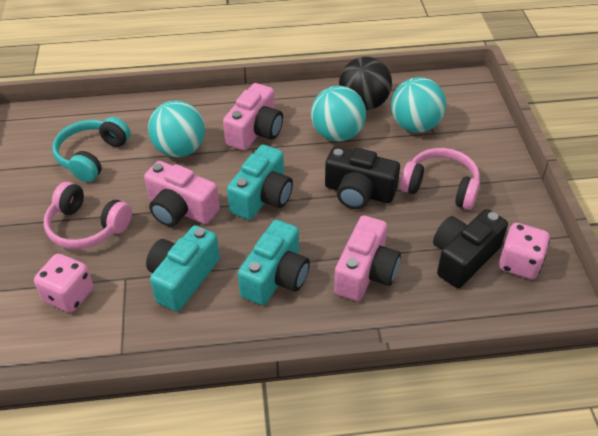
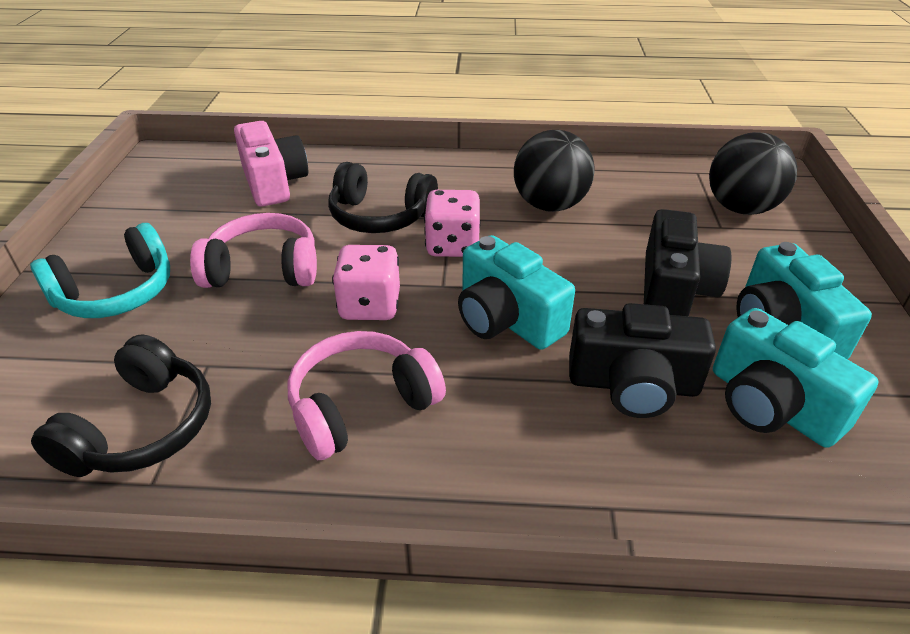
black ball: [339,57,392,110] = 1 -> [514,130,595,212] [709,132,797,215] = 2
black headphones: none = 0 -> [31,334,211,477] [328,162,438,233] = 2
pink camera: [144,161,220,227] [223,83,283,151] [334,215,401,301] = 3 -> [234,121,308,207] = 1
turquoise ball: [148,101,205,157] [311,86,366,141] [391,77,446,133] = 3 -> none = 0

